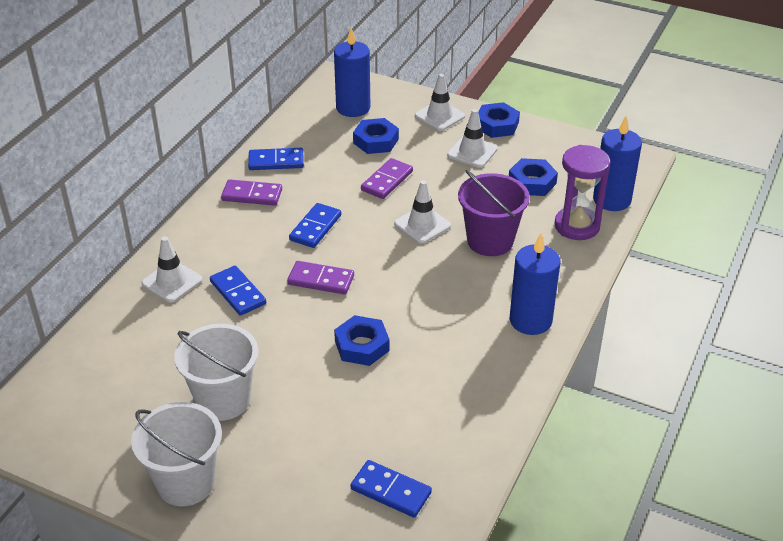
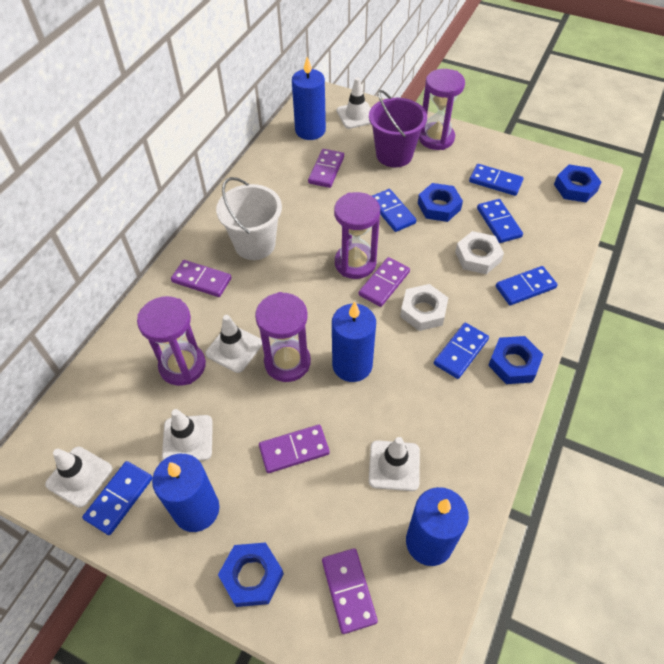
blue candle: [334,27,370,117] [510,234,560,335] [593,116,642,211] = 3 -> [152,454,220,532] [292,57,326,140] [332,301,376,382] [406,487,469,566] = 4
blue domino: [210,266,266,316] [248,148,304,170] [289,203,341,248] [350,460,432,518] = 4 -> [82,461,153,535] [372,189,416,232] [434,323,489,379] [469,164,523,196] [477,199,523,243] [496,266,558,305] = 6
purple domino: [221,179,282,206] [287,261,354,295] [361,158,413,199] = 3 -> [171,260,231,297] [259,425,330,473] [308,149,344,188] [322,548,378,634] [359,257,410,307] = 5
purple hourglass: [554,145,611,240] = 1 -> [137,296,206,386] [255,292,311,382] [334,192,380,279] [419,69,465,150] = 4
white bucket: [131,402,222,506] [174,324,258,421] = 2 -> [216,177,282,260] = 1
white nut: none = 0 -> [400,284,448,331] [455,231,504,274] = 2
white traffic cone: [141,236,202,303] [394,180,451,244] [415,74,465,131] [447,109,498,168] = 4 -> [45,447,112,508] [162,409,213,461] [205,315,262,373] [337,77,371,129] [369,437,420,491] = 5

